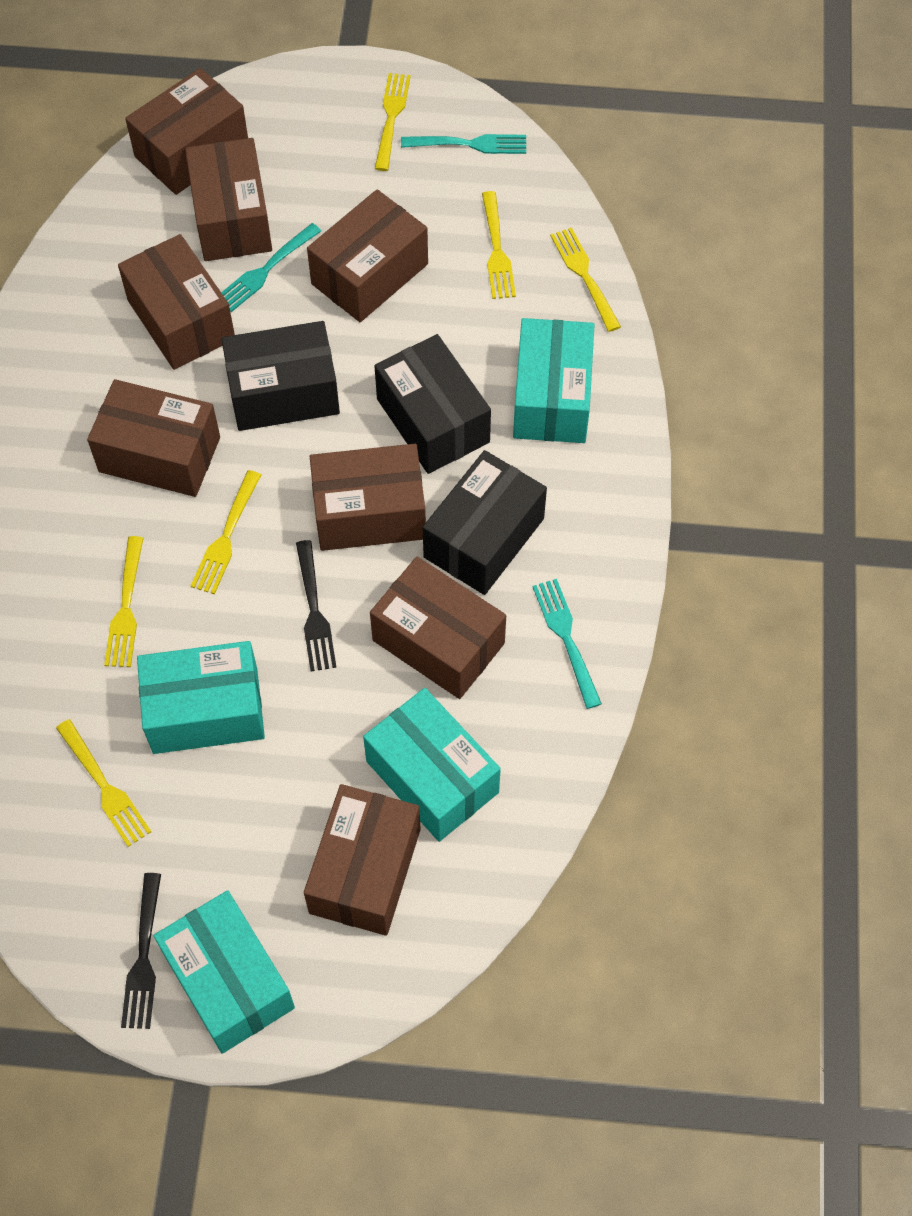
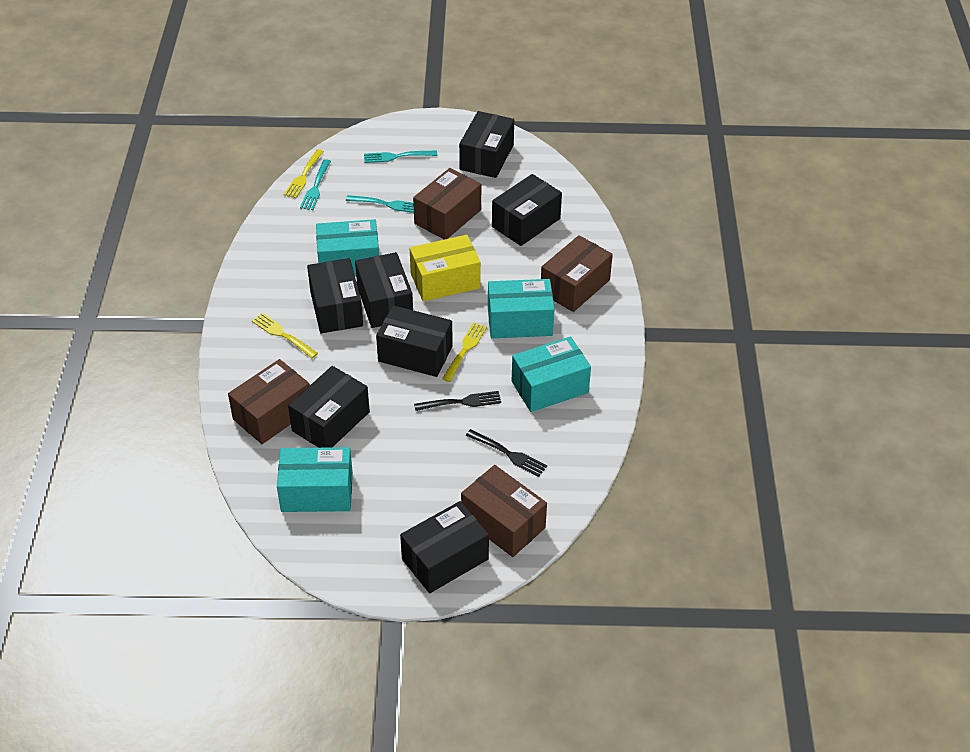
black box: [222,321,340,431] [375,334,491,474] [423,450,547,595] = 3 -> [288,366,370,448] [307,258,363,333] [355,252,413,328] [376,305,453,377] [400,501,489,593] [459,111,514,178] [492,174,562,246] = 7
brown box: [87,379,220,497] [118,234,235,370] [125,68,248,195] [185,138,272,261] [304,784,421,936] [307,189,428,322] [310,444,426,551] [370,557,506,699] = 8 -> [228,359,310,444] [413,168,481,240] [461,465,547,557] [541,235,613,312] = 4
yellow box: none = 0 -> [410,235,481,302] = 1
yellow fork: [56,719,151,847] [104,536,144,667] [191,470,261,594] [375,73,411,171] [482,191,516,299] [550,227,621,332] = 6 -> [252,313,318,358] [284,149,324,198] [442,323,487,382] = 3

